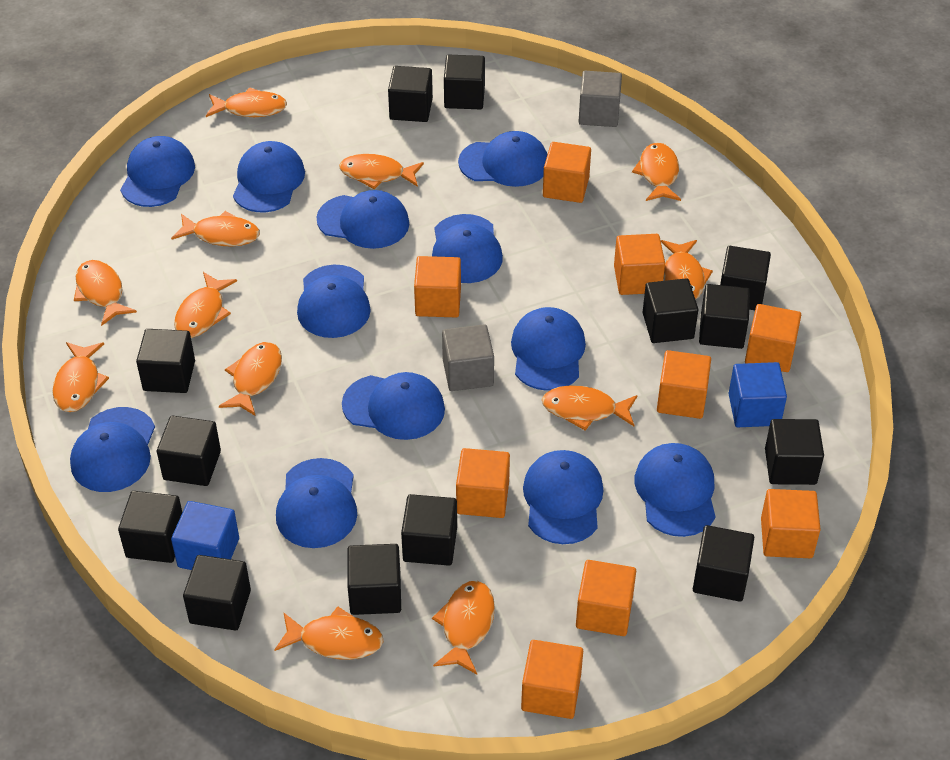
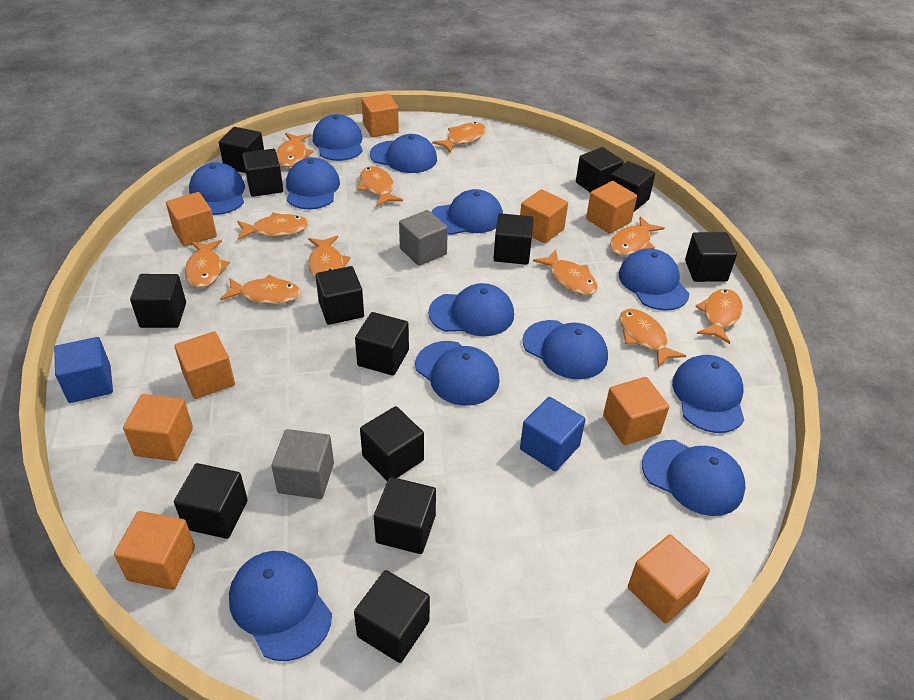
orange fish: [52,342,109,412] [74,260,137,326] [171,211,260,247] [174,272,237,338] [206,87,287,117] [219,342,282,416] [274,606,383,660] [339,154,424,190] [432,581,495,674] [542,385,637,431] [632,143,681,201] [661,240,713,300] = 12 -> [185,240,230,288] [220,274,301,304] [237,213,309,240] [276,133,313,167] [308,236,351,279] [357,166,403,207] [432,122,486,153] [533,250,598,295] [610,216,664,256] [619,309,686,367] [695,289,743,344] = 11

